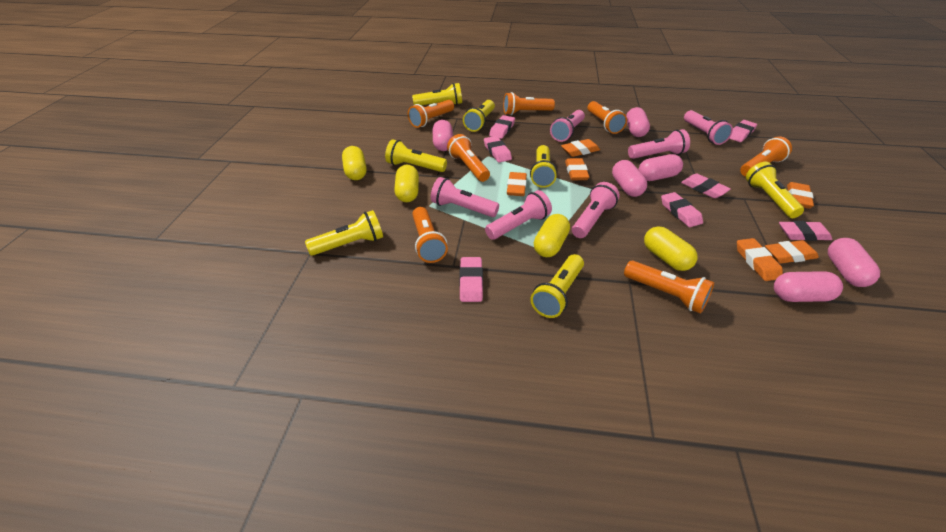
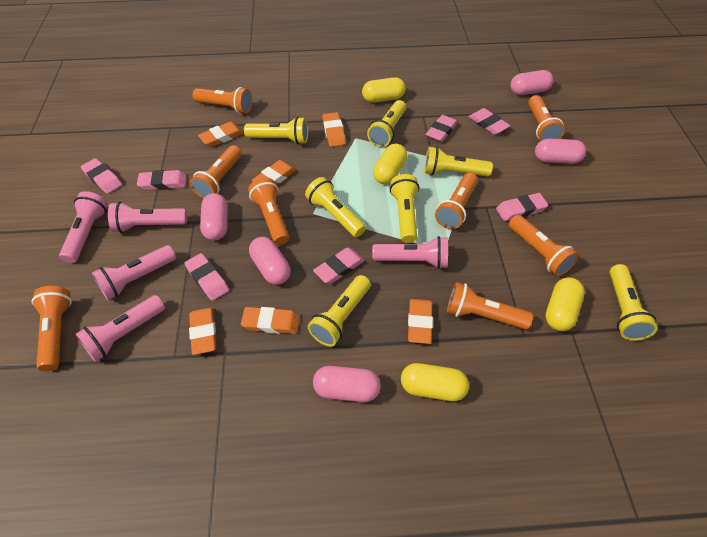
orange flashlight: [408,100,454,128] [412,207,448,263] [447,134,490,182] [503,92,555,115] [588,101,627,134] [624,261,714,314] [740,136,792,177] = 7 -> [31,286,72,371] [190,145,242,199] [192,87,253,114] [248,178,289,245] [435,173,478,229] [447,282,533,330] [509,215,579,276] [528,95,565,141] = 8
pink capsule: [433,120,453,151] [612,160,647,197] [626,107,650,137] [638,154,683,181] [774,271,843,302] [828,238,880,287] = 6 -> [200,193,228,241] [249,237,291,285] [313,366,381,402] [510,70,553,95] [535,139,586,164] = 5
pink flashlight: [431,177,499,217] [485,190,552,240] [550,110,585,142] [572,182,620,238] [628,129,690,159] [684,110,733,145] = 6 -> [59,191,108,263] [76,295,165,362] [92,245,176,300] [108,202,187,233] [372,236,448,269] = 5

